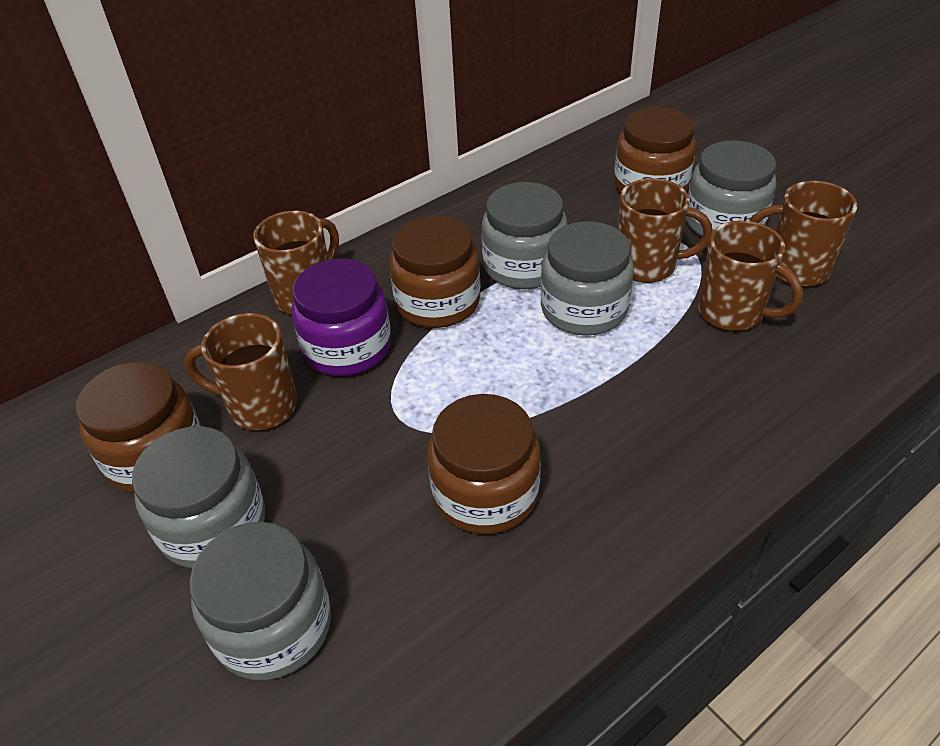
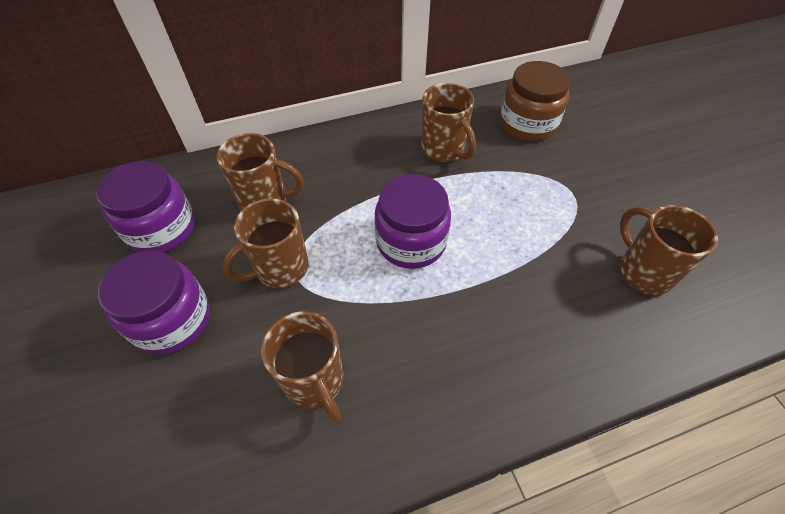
brown jar: [76,361,201,493] [390,216,481,328] [428,394,541,534] [614,107,696,193] = 4 -> [500,61,570,141] = 1
grey jar: [132,426,265,569] [189,522,331,680] [482,182,568,289] [540,221,634,336] [686,141,777,236] = 5 -> none = 0
purple jar: [291,259,391,376] = 1 -> [96,161,195,252] [98,251,210,354] [375,174,451,269] = 3

